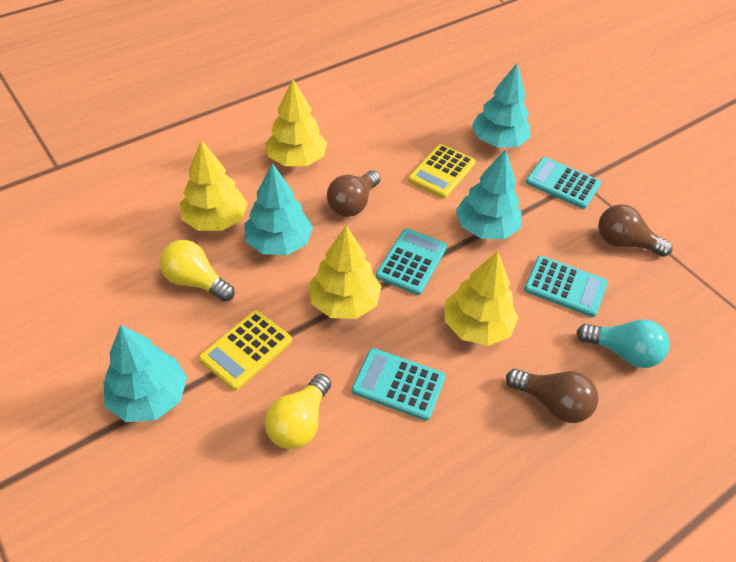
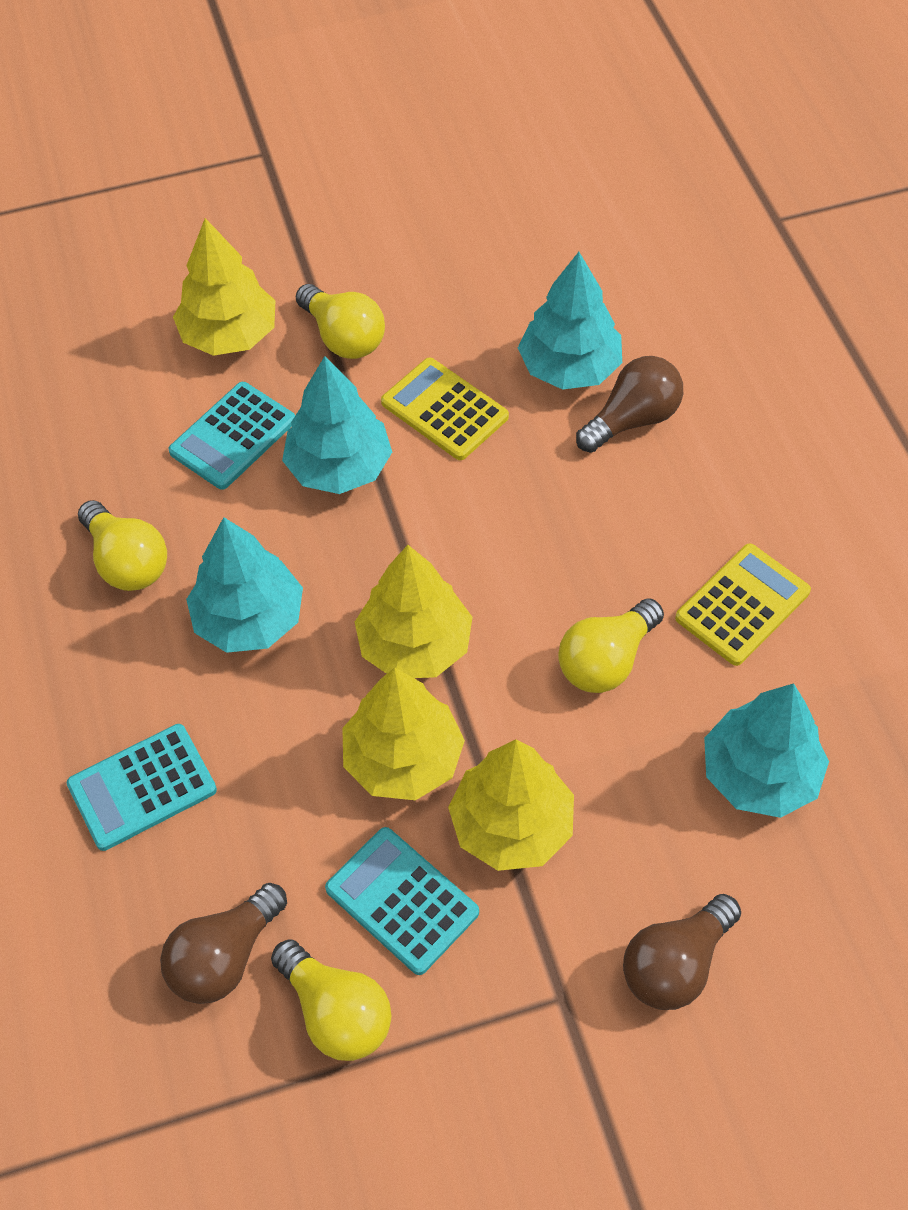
turquoise calculator: [352,348,445,421] [376,228,447,295] [524,256,608,317] [526,157,601,209] = 4 -> [67,724,217,851] [168,382,295,490] [325,827,479,975] = 3
turquoise light bulb: [576,319,670,368] = 1 -> none = 0
yellow light bulb: [160,240,235,302] [265,374,331,449] = 2 -> [78,500,167,591] [271,939,391,1061] [296,284,385,359] [558,598,664,693] = 4

